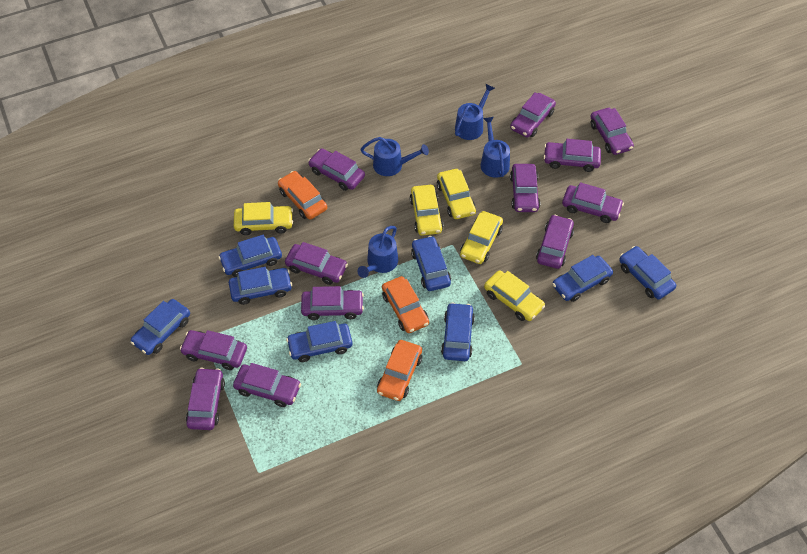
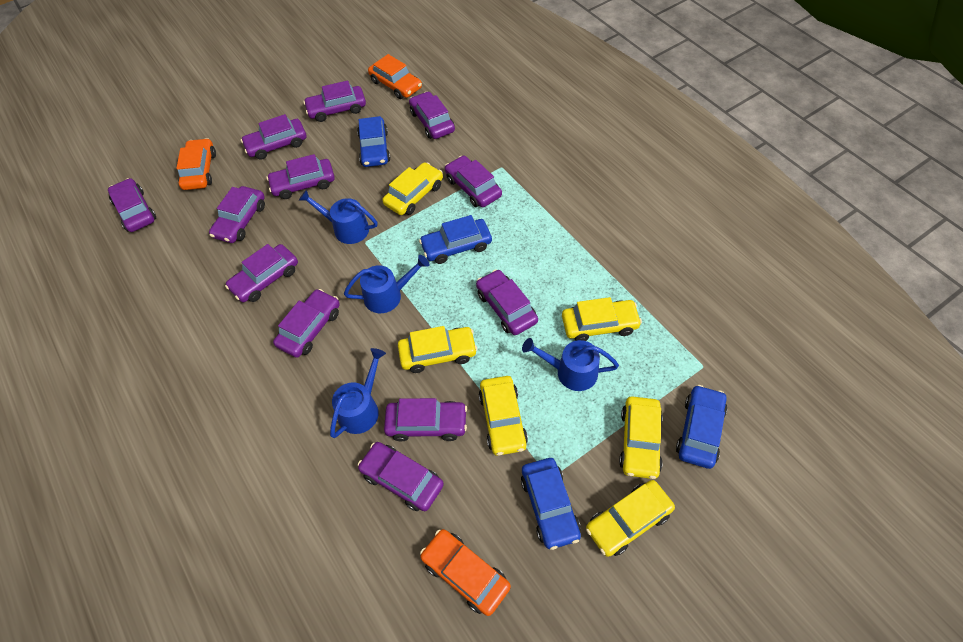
blue car: [130,299,190,355] [218,235,282,277] [229,267,292,305] [286,321,353,362] [411,236,451,291] [441,302,475,361] [553,255,613,302] [619,246,676,300] = 8 -> [357,116,390,167] [419,215,492,264] [521,458,581,550] [676,385,727,469] = 4
yellow car: [234,202,293,235] [410,185,444,236] [437,169,476,219] [460,211,503,264] [484,270,545,321] = 5 -> [382,162,443,215] [398,326,477,373] [479,376,528,456] [562,297,642,341] [586,480,675,557] [619,396,663,479] = 6

